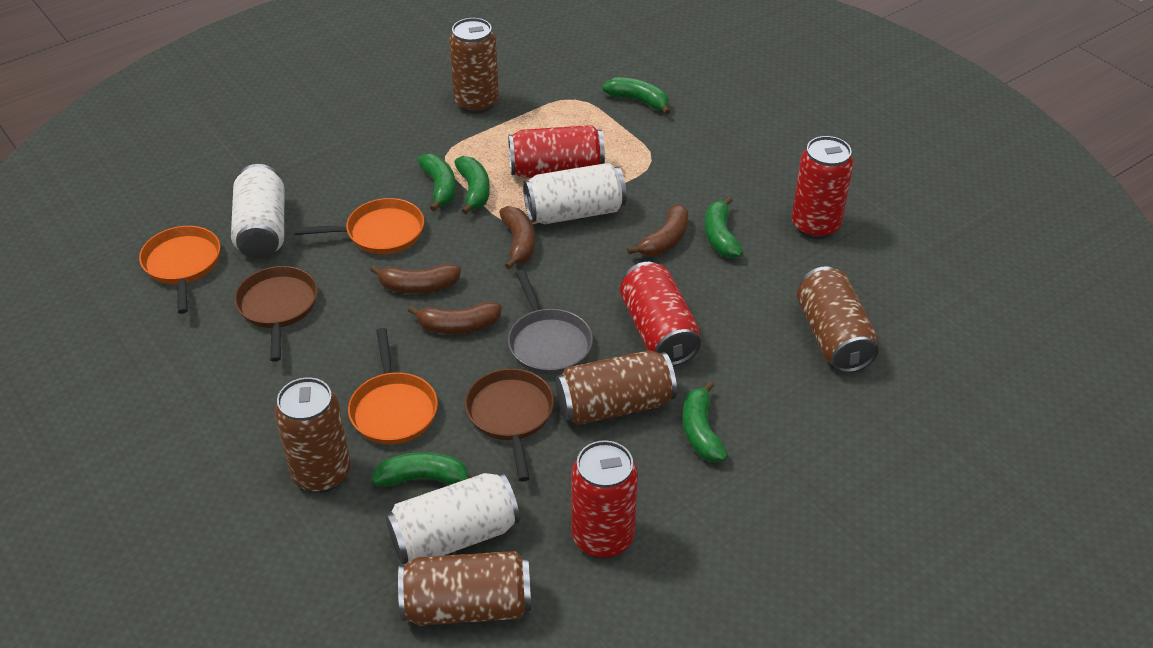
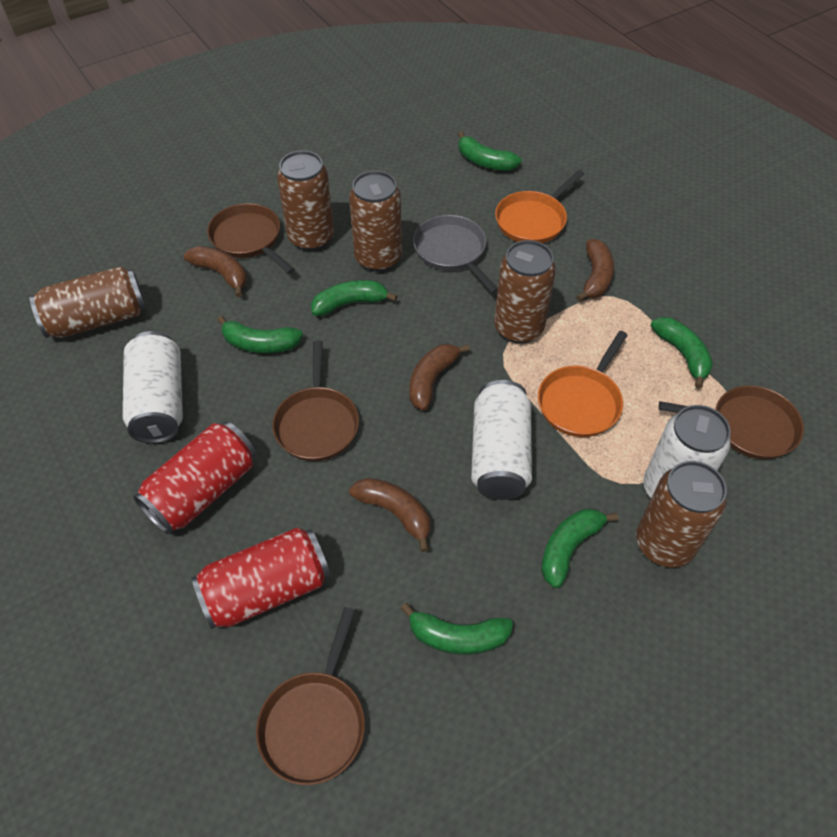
brown pan: [234,266,318,362] [465,368,554,481] = 2 -> [207,203,295,274] [256,607,365,785] [272,340,359,461] [659,385,804,460] = 4
orange pan: [139,226,220,314] [294,198,424,254] [348,328,438,445] = 3 -> [495,170,584,243] [538,331,628,437] = 2
red can: [508,125,605,178] [571,440,638,558] [620,262,701,366] [792,136,854,239] = 4 -> [133,422,256,535] [191,527,330,629] = 2

